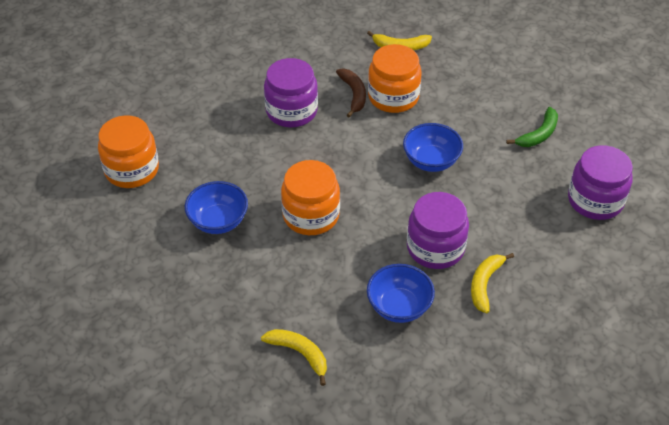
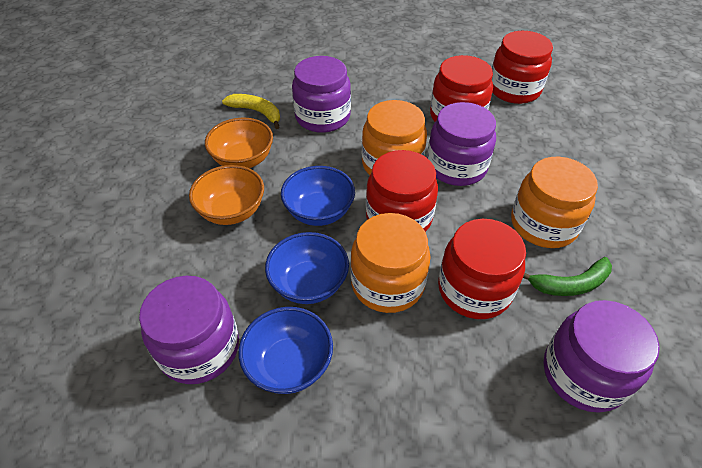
brown banana: [336,69,366,117] = 1 -> none = 0
orange bowl: none = 0 -> [189,165,264,225] [205,118,273,168] = 2
purple jar: [264,58,318,127] [407,192,469,269] [568,145,633,220] = 3 -> [139,276,239,384] [292,56,351,133] [427,102,496,186] [544,300,660,413] = 4
red jar: none = 0 -> [366,150,438,232] [430,55,493,122] [438,219,526,319] [492,31,553,104] = 4
yellow banana: [261,329,327,386] [367,31,432,50] [471,253,514,313] = 3 -> [222,94,280,129] = 1

